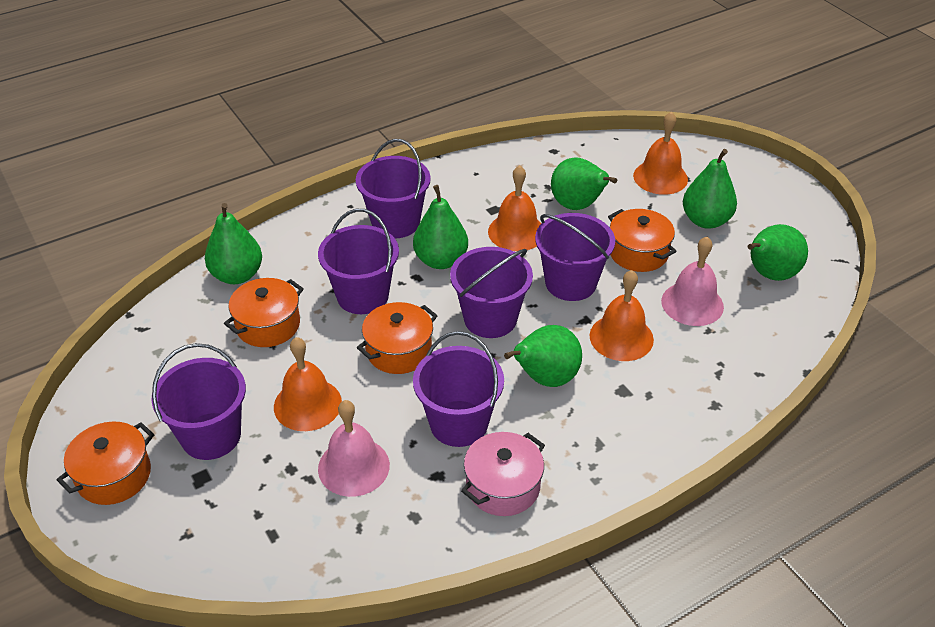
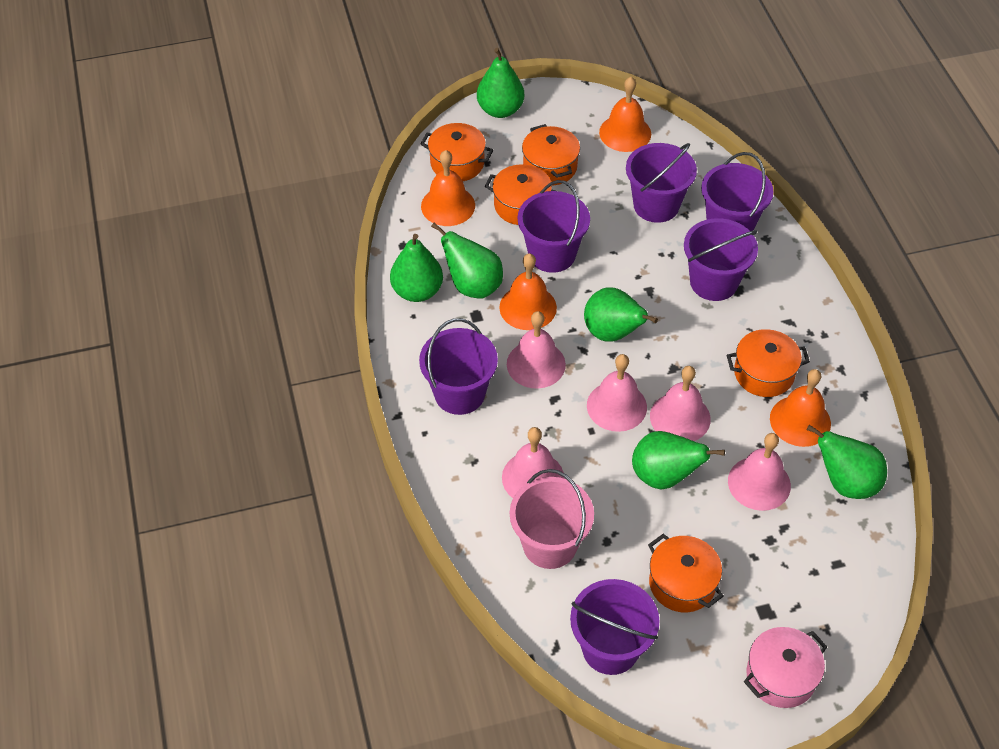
orange pot: [57,422,154,505] [224,278,304,347] [357,302,438,374] [608,209,677,272] = 4 -> [421,123,493,181] [485,164,555,225] [522,124,580,185] [648,534,724,612] [727,329,810,397] = 5
pink bell: [318,400,390,497] [661,237,724,326] = 2 -> [502,427,564,498] [507,311,566,389] [587,354,647,432] [650,366,711,441] [728,433,791,511] = 5
pink bucket: none = 0 -> [510,469,594,569] = 1

